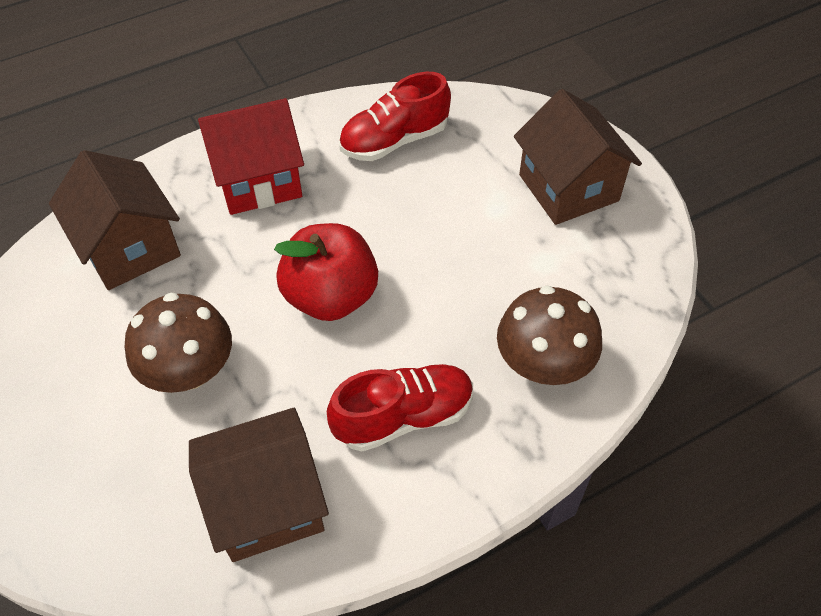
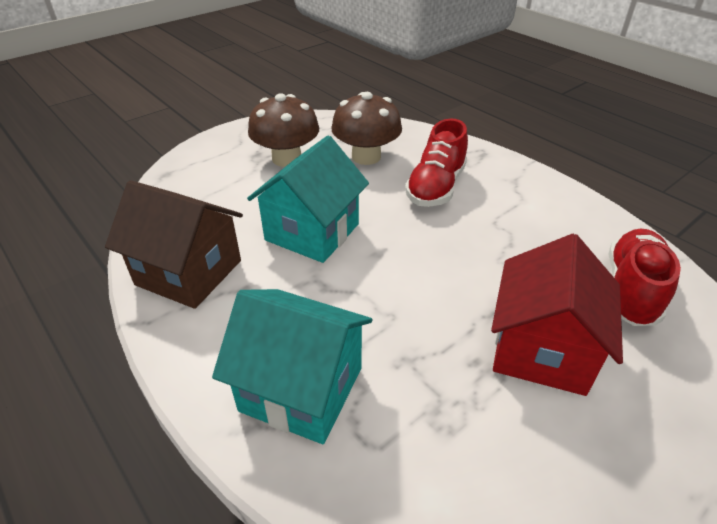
brown house: [49,150,181,290] [189,408,329,562] [514,89,642,225] = 3 -> [105,180,243,309] = 1
red apple: [274,223,378,321] = 1 -> none = 0
turquoise house: none = 0 -> [212,289,372,444] [247,135,369,263] = 2

